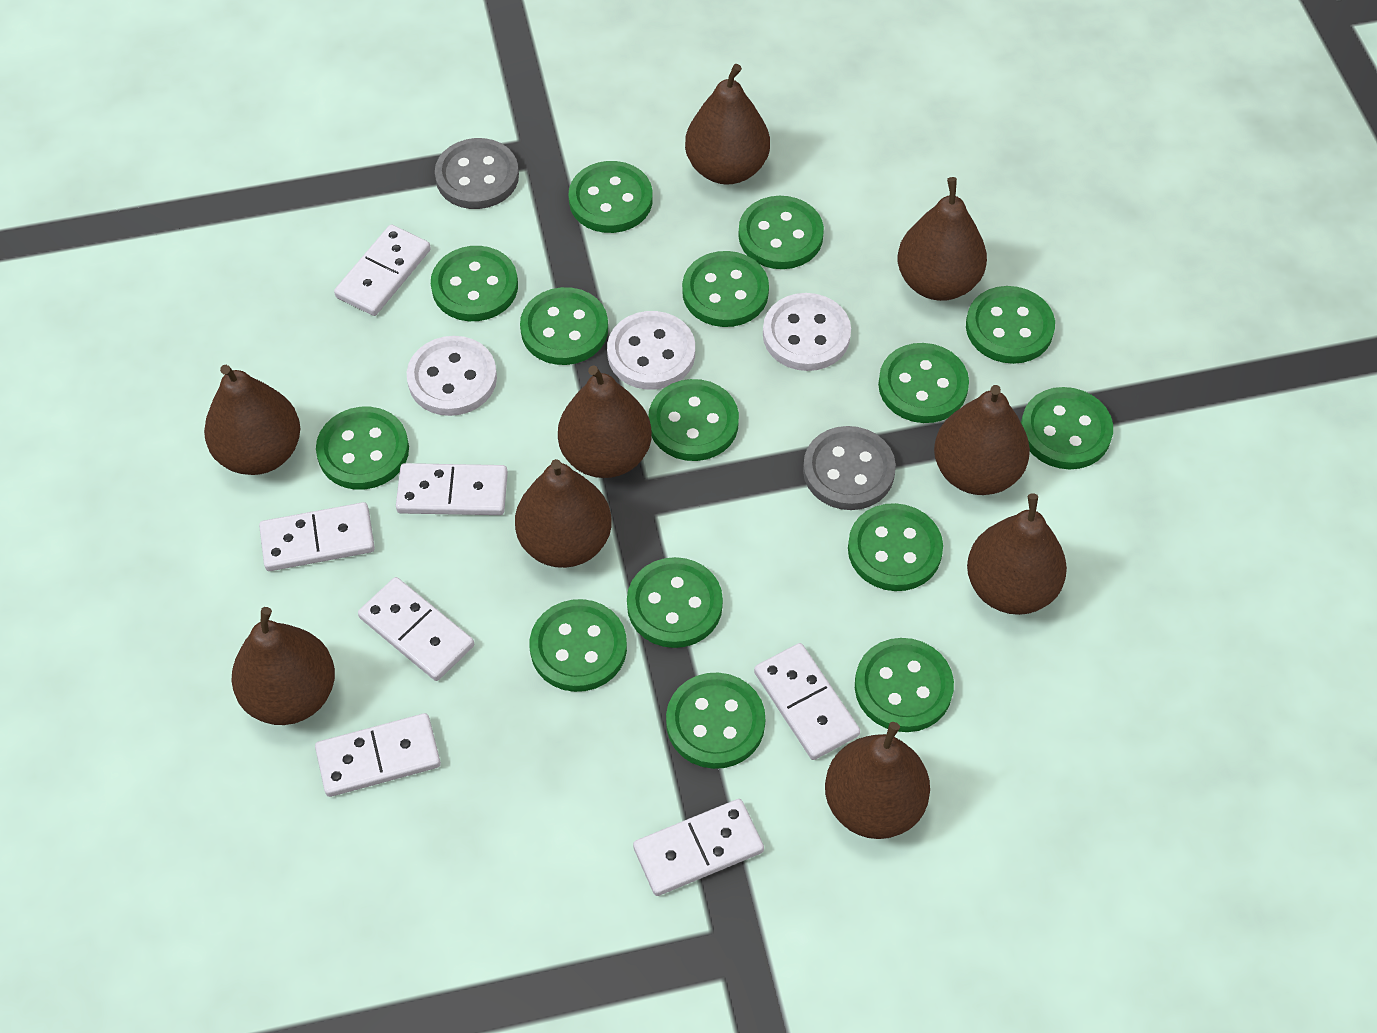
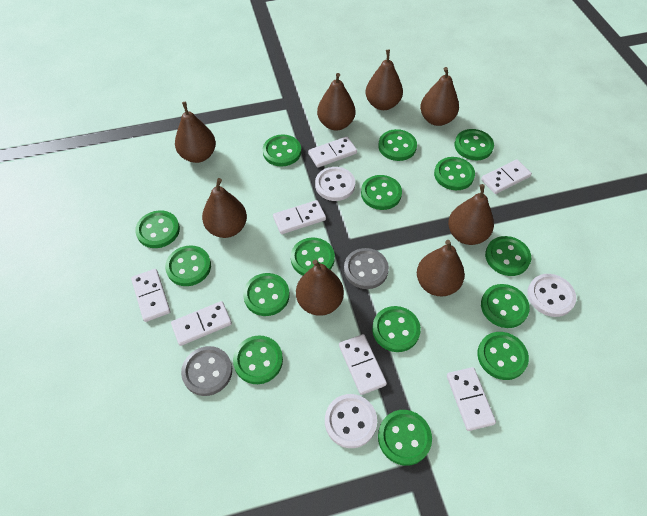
brown pear: [204,365,300,475] [232,607,335,725] [515,459,612,568] [558,366,652,478] [685,64,770,185] [825,722,930,839] [898,177,987,301] [934,385,1030,495] [967,493,1067,615] = 9 -> [175,102,216,163] [202,178,247,238] [296,260,344,316] [317,73,355,130] [366,50,403,110] [417,240,465,297] [420,67,459,126] [448,184,494,245] = 8

